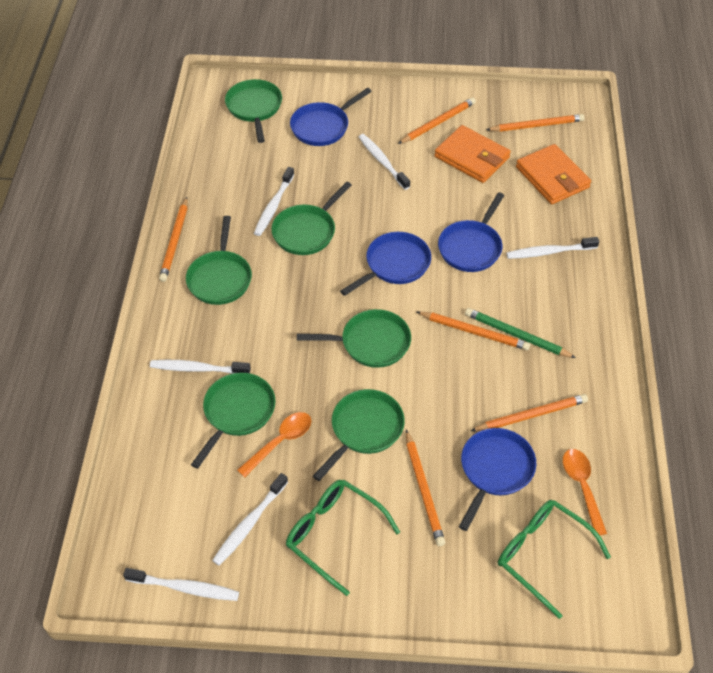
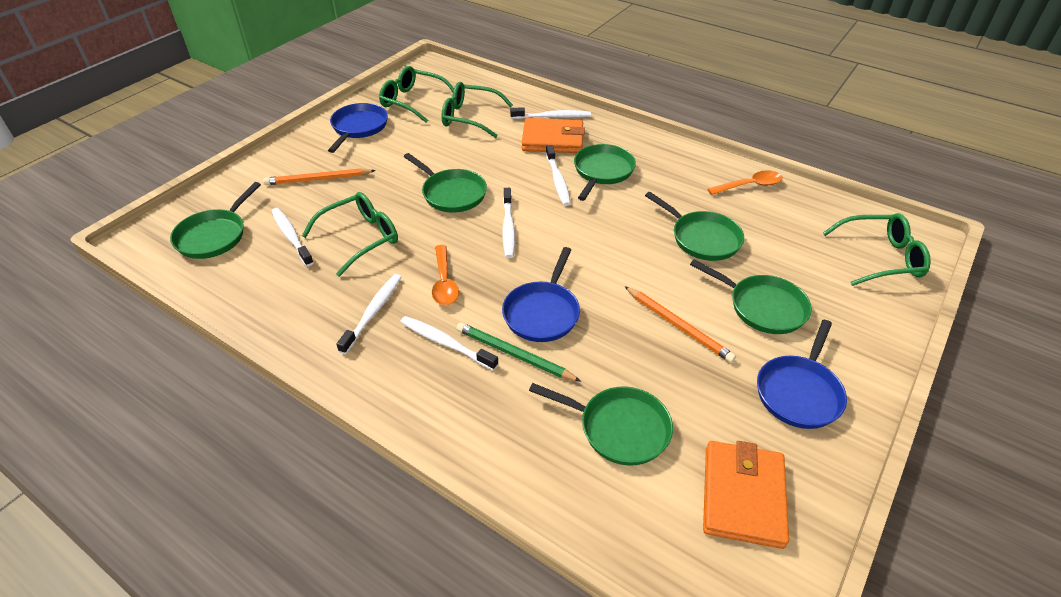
blue pan: [290,88,372,146] [340,232,431,296] [438,192,505,272] [459,428,536,531] = 4 -> [328,103,388,153] [502,247,580,342] [757,320,847,429] = 3
green glasses: [286,480,400,596] [498,500,611,619] = 2 -> [302,192,398,277] [379,66,454,123] [441,82,513,138] [823,213,931,286] = 4
orange pencil: [159,197,188,282] [398,98,476,144] [406,430,445,546] [417,311,530,350] [471,394,588,431] [486,114,585,132] = 6 -> [263,168,376,185] [624,286,736,363] = 2

